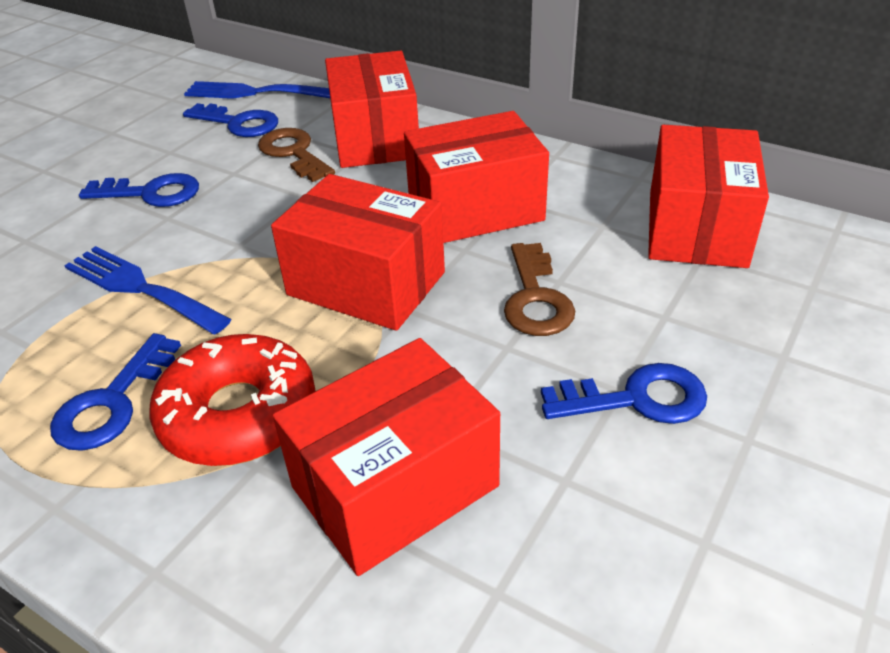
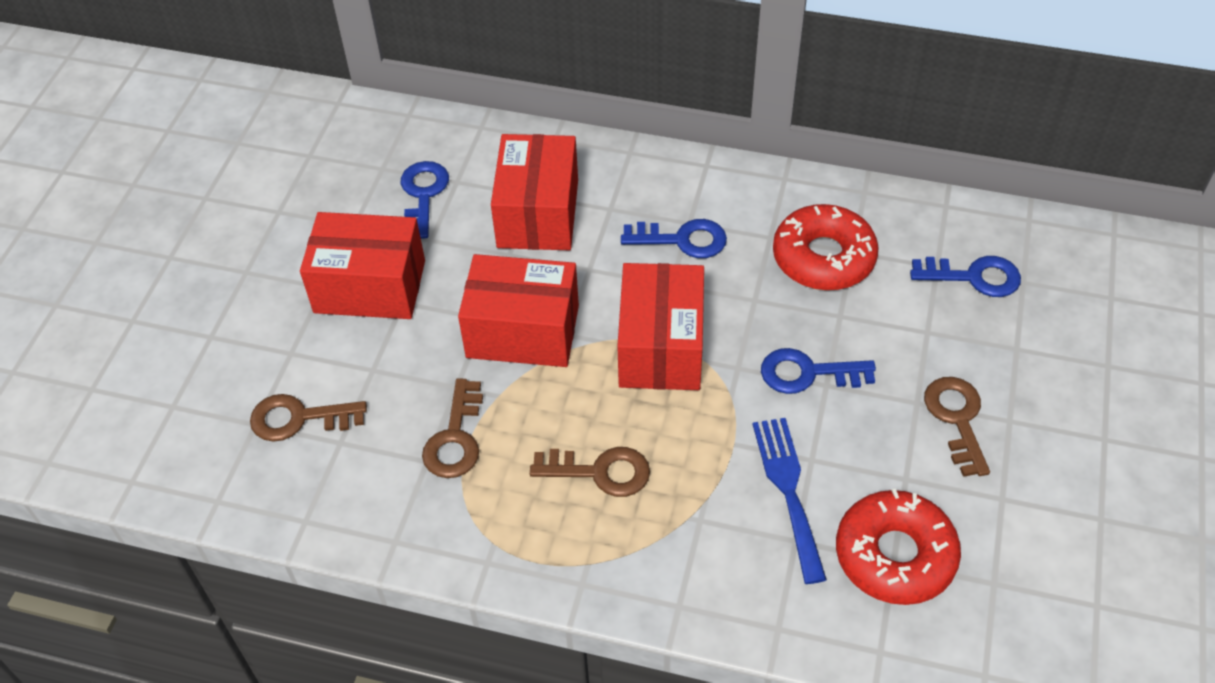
blue fork: [64,246,231,334] [184,81,330,99] = 2 -> [752,418,827,584] = 1
brown key: [258,128,335,182] [504,243,575,336] = 2 -> [250,394,367,442] [422,378,483,478] [530,447,650,497] [924,377,990,477] = 4
red box: [271,174,445,331] [273,338,500,576] [325,51,419,168] [404,111,549,243] [648,125,769,268] = 5 -> [300,212,425,319] [458,254,579,367] [491,134,578,250] [617,263,704,390] = 4
red donut: [150,334,316,466] = 1 -> [773,204,879,290] [836,488,961,605] = 2

